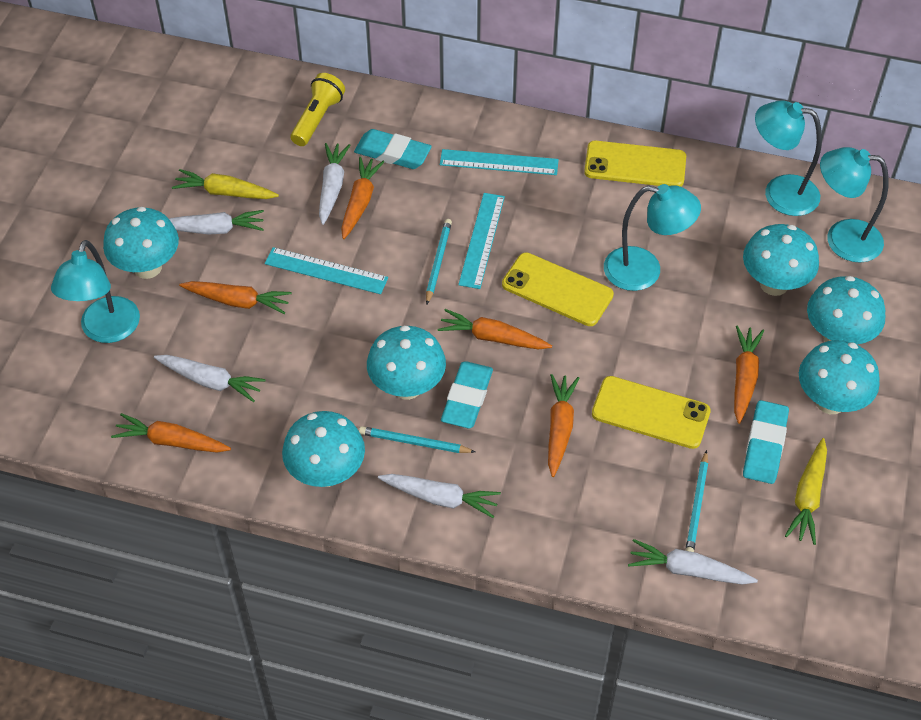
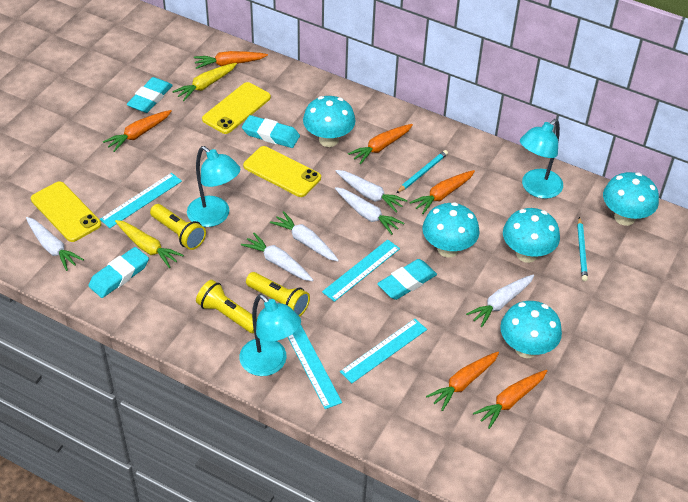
turquoise eraser: [354,129,432,169] [441,361,493,428] [743,400,789,484] = 3 -> [88,247,149,298] [127,77,173,113] [242,115,300,148] [377,259,437,300] = 4
turquoise lamp: [51,240,140,343] [604,184,701,291] [755,100,822,216] [820,147,889,262] = 4 -> [187,146,240,227] [239,294,301,376] [520,119,563,199] = 3
turquoise mushroom: [103,207,179,279] [282,411,365,487] [367,325,446,400] [743,224,819,296] [799,340,880,414] [807,276,885,344] = 6 -> [303,96,355,147] [422,202,480,258] [500,301,562,358] [503,208,560,263] [603,172,659,226] = 5
turquoise pencil: [359,426,475,453] [426,219,452,304] [685,450,708,552] = 3 -> [396,150,448,193] [577,217,588,281] = 2
turquoise ruler: [264,247,388,294] [440,149,559,175] [458,193,505,289] = 3 -> [100,173,182,228] [288,325,342,409] [322,240,400,302] [340,319,427,383] = 4
white carrot: [154,355,266,402] [168,210,264,235] [319,143,350,225] [378,474,501,518] [628,539,758,585] = 5 -> [26,217,84,271] [241,233,314,281] [270,211,339,261] [335,187,404,235] [336,170,408,213] [466,274,534,327] = 6
yellow flashlight: [291,73,345,146] = 1 -> [150,204,206,250] [196,280,257,333] [246,272,310,317] = 3

